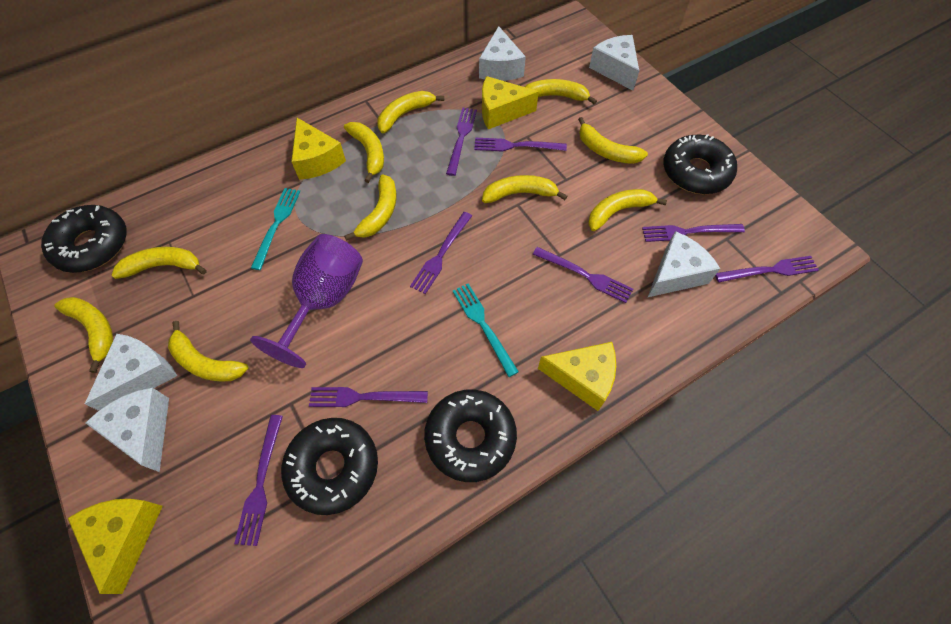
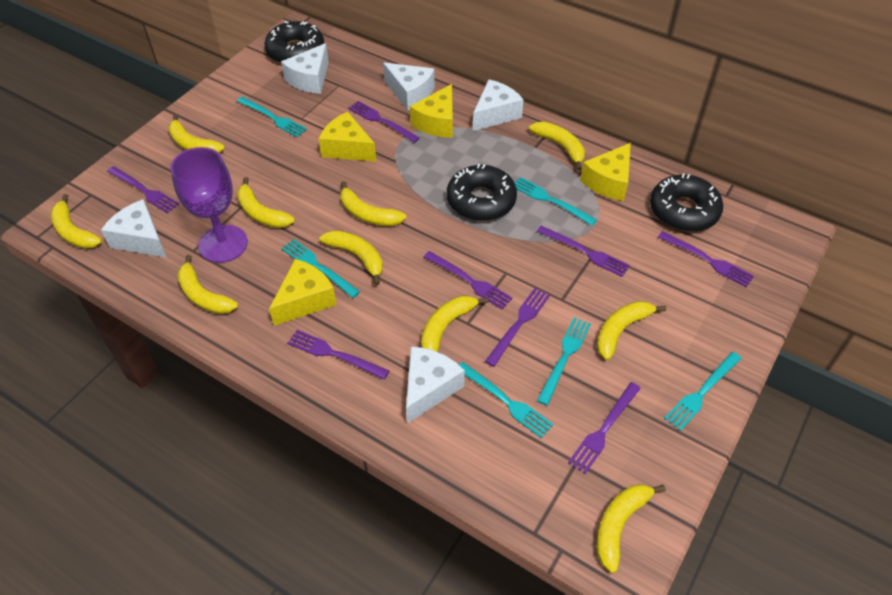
black donut: [41,205,127,273] [281,418,378,515] [424,390,517,482] [663,134,737,194] = 4 -> [264,21,325,63] [447,164,517,221] [650,173,723,232] = 3
turquoise fork: [251,188,301,270] [452,284,519,377] = 2 -> [237,97,307,137] [281,239,360,298] [459,362,553,438] [515,177,597,226] [537,317,591,406] [664,352,742,431] = 6

